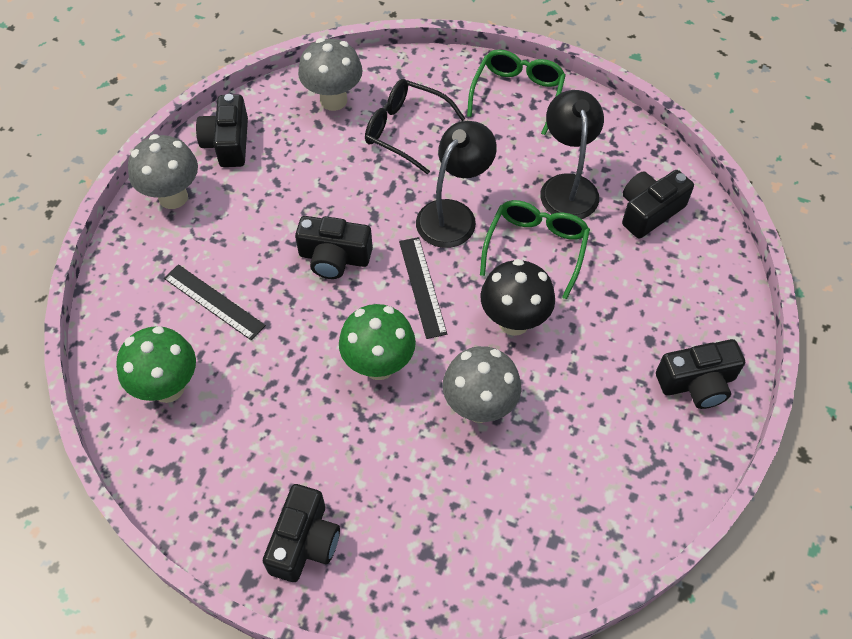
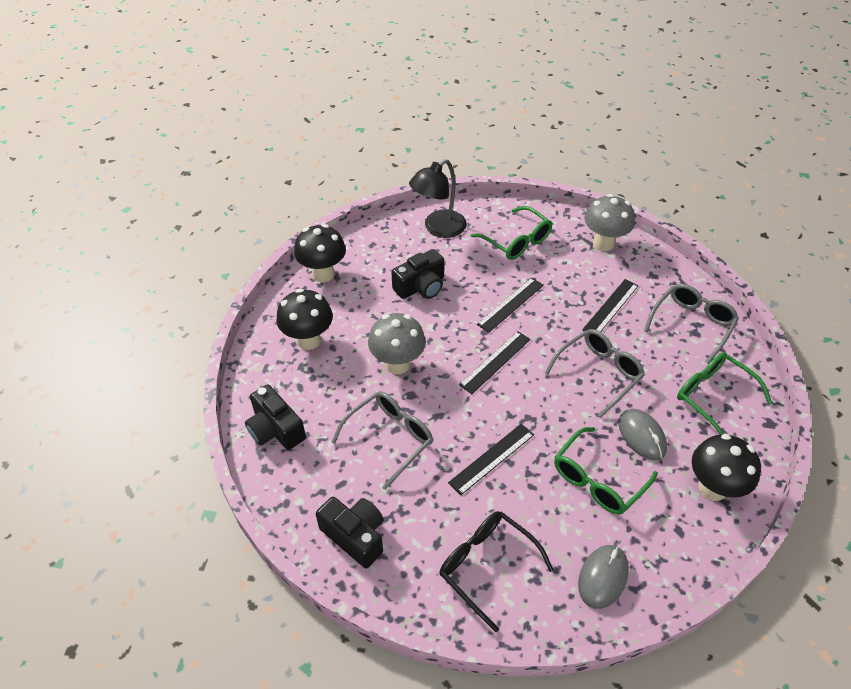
black camera: [196,94,248,167] [263,484,340,582] [295,216,373,279] [622,170,694,239] [656,339,745,409] = 5 -> [245,384,306,450] [316,497,383,568] [391,249,445,299] = 3
black lamp: [416,121,497,248] [540,90,604,219] = 2 -> [409,159,467,238] = 1
black mushroom: [480,259,555,336] = 1 -> [276,289,333,350] [294,224,346,282] [692,434,761,501] = 3
black ruler: [164,264,266,340] [399,237,447,339] = 2 -> [448,424,534,495] [459,331,531,394] [477,278,544,333] [582,279,639,332] = 4
green glasses: [467,49,566,135] [480,200,590,299] = 2 -> [470,206,553,260] [554,427,658,515] [677,352,772,435] = 3
green mushroom: [116,326,196,403] [339,304,416,380] = 2 -> none = 0
grey glasses: none = 0 -> [331,391,433,490] [545,329,645,418] [644,284,739,364] = 3
grey mouse: none = 0 -> [578,545,629,609] [618,409,667,461] = 2
grey mushroom: [128,134,198,209] [298,38,363,111] [443,346,521,423] = 3 -> [368,313,426,374] [584,194,635,251] = 2

